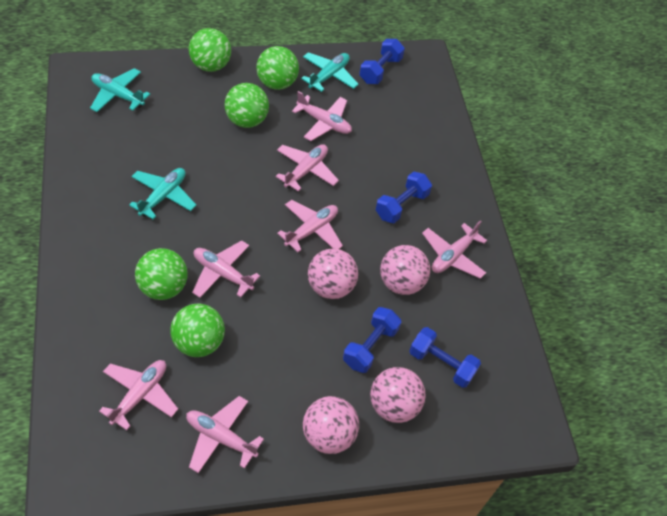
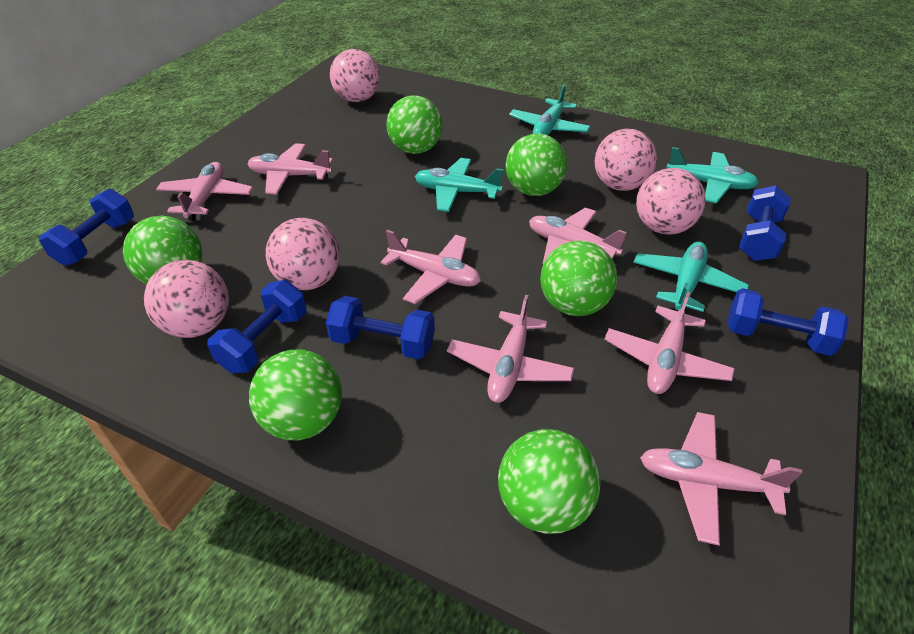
blue dumbbell: [343,307,401,373] [359,39,405,84] [376,171,432,223] [409,327,481,388] = 4 -> [39,189,134,266] [207,280,307,373] [326,296,435,359] [727,288,849,356] [739,185,791,261] = 5
green ball: [135,248,188,300] [170,303,225,357] [189,28,231,72] [224,83,269,128] [256,46,299,90] = 5 -> [123,216,202,284] [249,350,342,440] [386,95,442,154] [498,429,601,534] [506,133,567,196] [540,241,617,316] = 6
pink ball: [303,396,359,454] [308,248,358,299] [370,367,426,423] [380,245,430,295] = 4 -> [144,260,229,338] [266,218,340,290] [330,49,380,102] [595,129,657,191] [636,168,706,235] = 5
turquoise plane: [90,68,150,112] [129,168,196,219] [301,52,359,92] = 3 -> [415,158,504,212] [509,84,591,135] [633,242,749,312] [666,147,759,203] = 4

